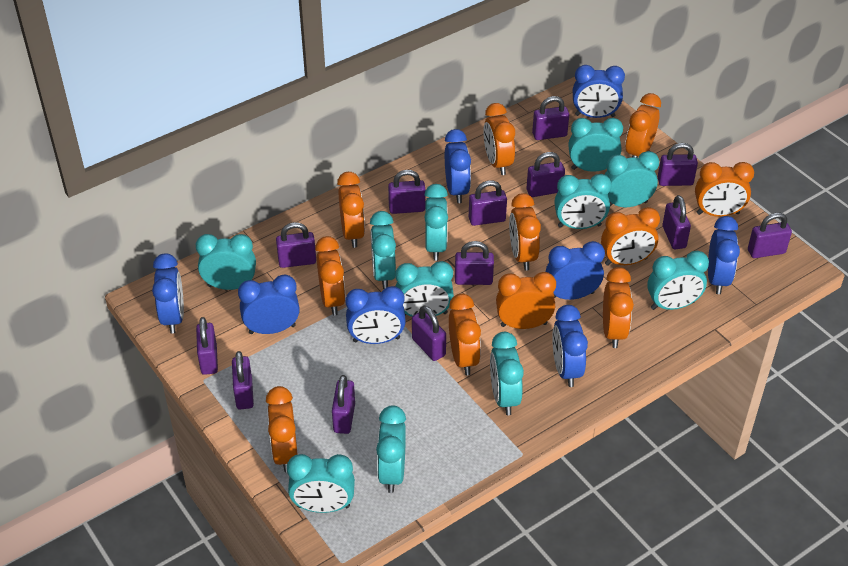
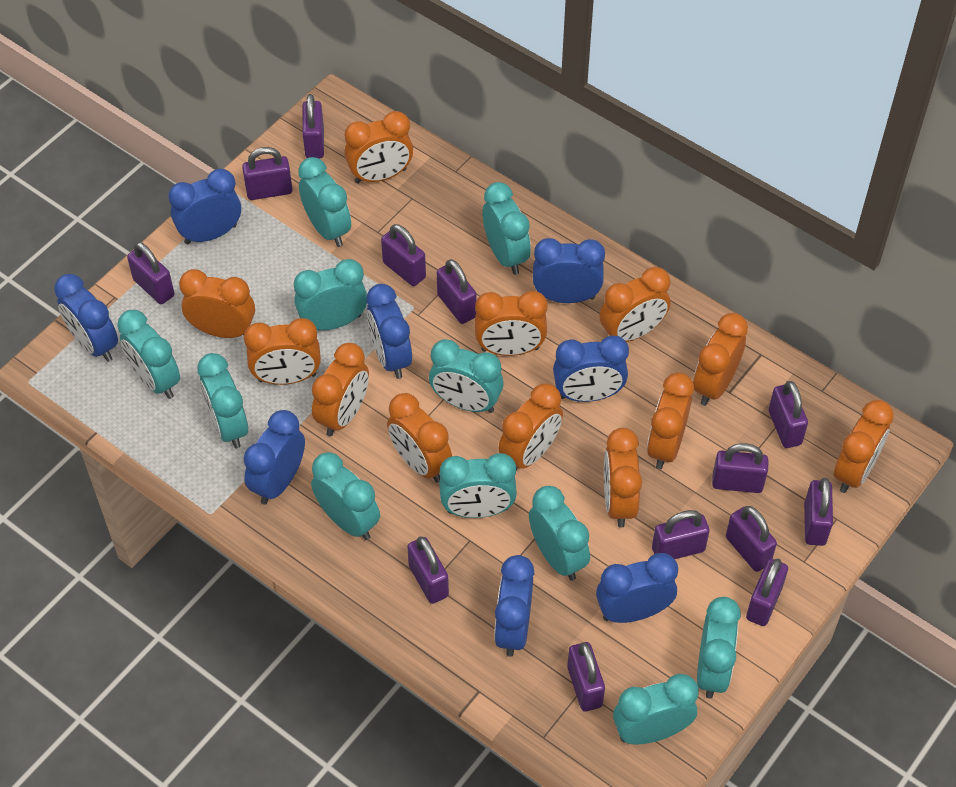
orange clock: [266,386,298,473] [315,236,346,315] [337,172,365,248] [449,294,481,375] [484,103,515,175] [496,272,556,329] [509,193,541,271] [601,207,660,266] [603,267,634,348] [625,93,661,157] [695,162,754,217] = 11 -> [179,269,255,338] [244,318,321,385] [312,343,369,437] [344,111,413,184] [387,393,452,483] [475,291,547,356] [498,383,563,470] [600,267,670,342] [604,428,642,528] [647,372,694,469] [693,313,748,406] [834,400,894,493] = 12

